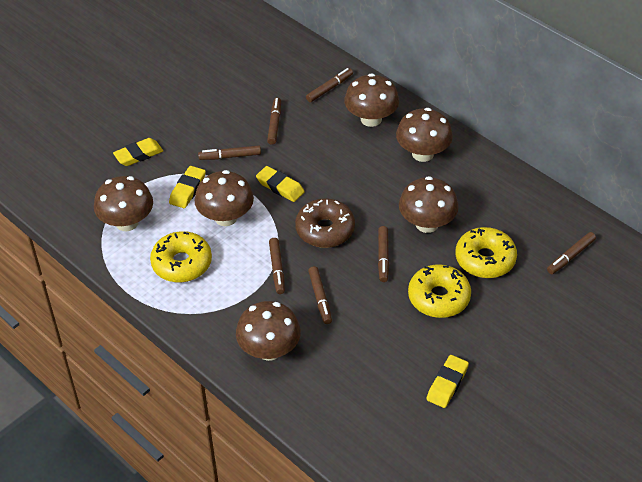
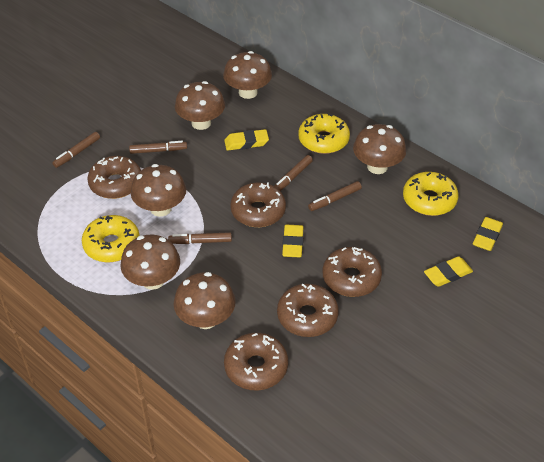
brown donut: [295,199,355,248] = 1 -> [87,156,141,199] [224,333,288,390] [230,182,286,227] [277,284,339,337] [322,247,382,297] = 5
brown marker: [198,145,261,160] [267,98,281,145] [269,238,285,294] [306,68,353,102] [308,266,332,324] [378,226,389,282] [547,232,596,274] = 7 -> [52,132,100,168] [129,141,187,154] [168,232,232,244] [274,155,313,191] [308,181,362,211] = 5

